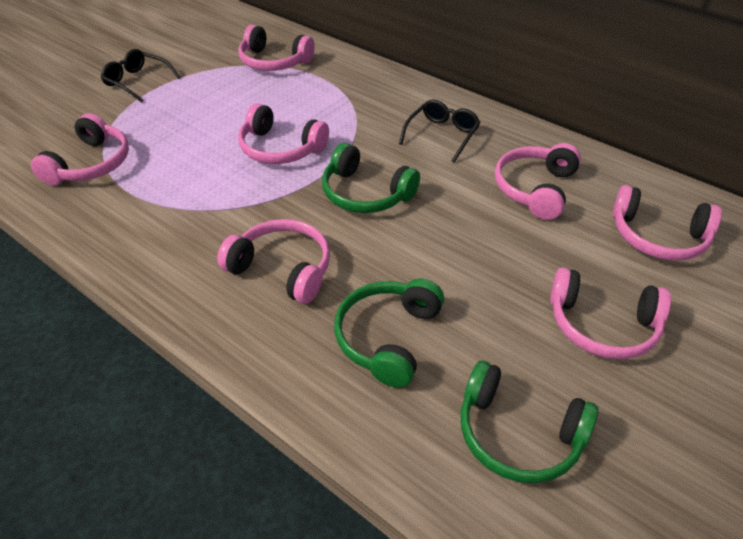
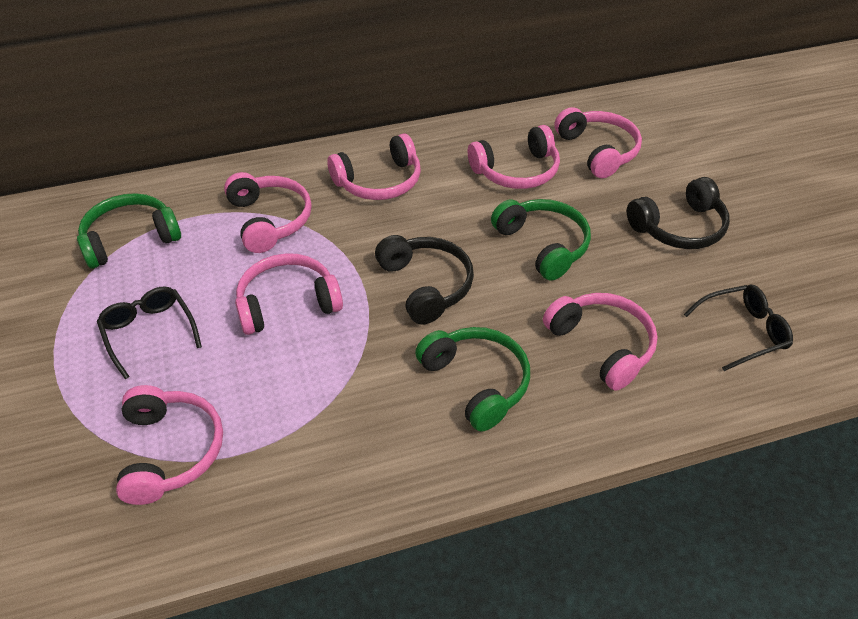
black headphones: none = 0 -> [375,235,474,325] [627,177,730,249] = 2

